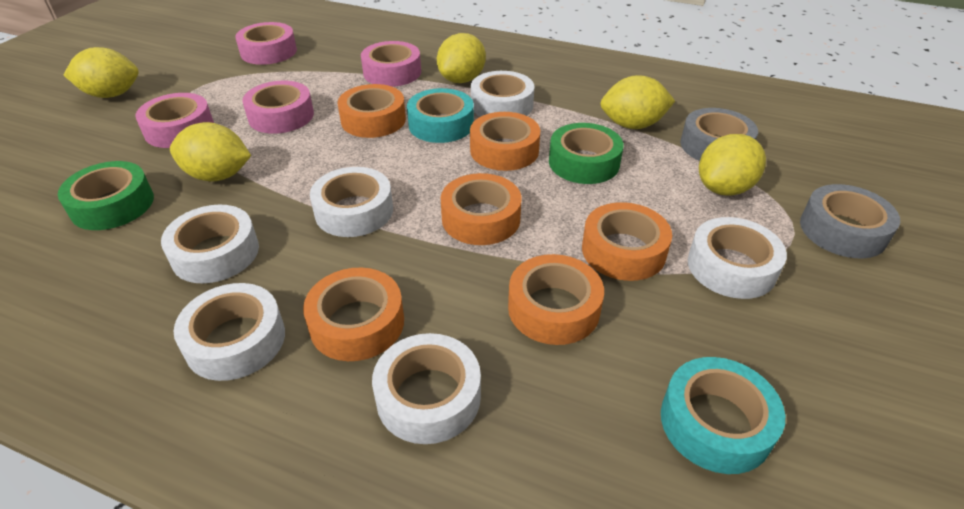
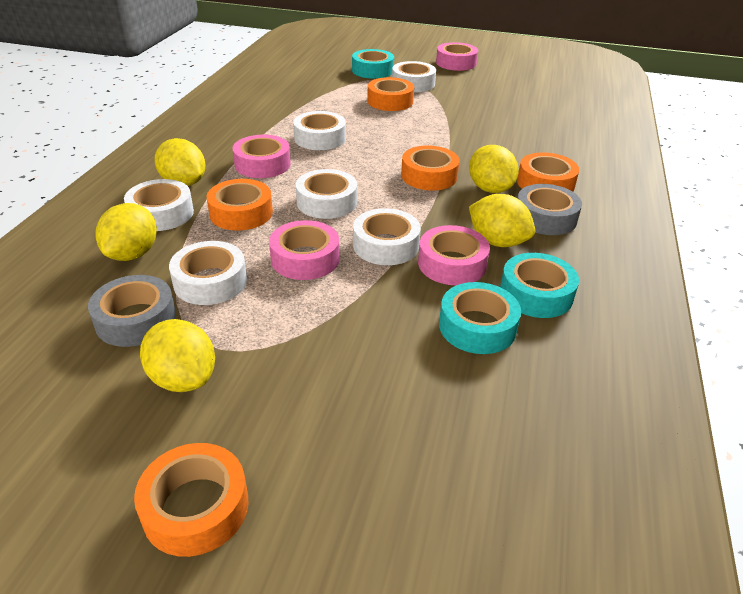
green tape: [58,161,154,230] [549,123,623,184] = 2 -> none = 0
orange tape: [303,267,404,361] [337,84,406,138] [441,173,521,245] [470,112,540,171] [508,254,604,345] [582,202,672,281] = 6 -> [134,443,248,557] [207,179,273,230] [367,77,414,111] [401,146,460,190] [517,152,579,192] = 5
turquoise tape: [407,88,474,143] [661,357,785,474] = 2 -> [352,49,394,79] [439,282,521,354] [500,253,579,318] = 3

